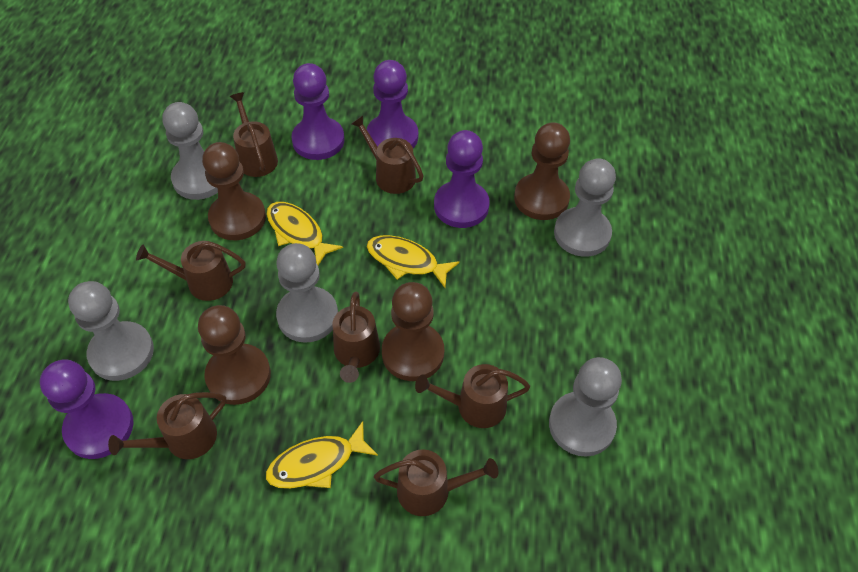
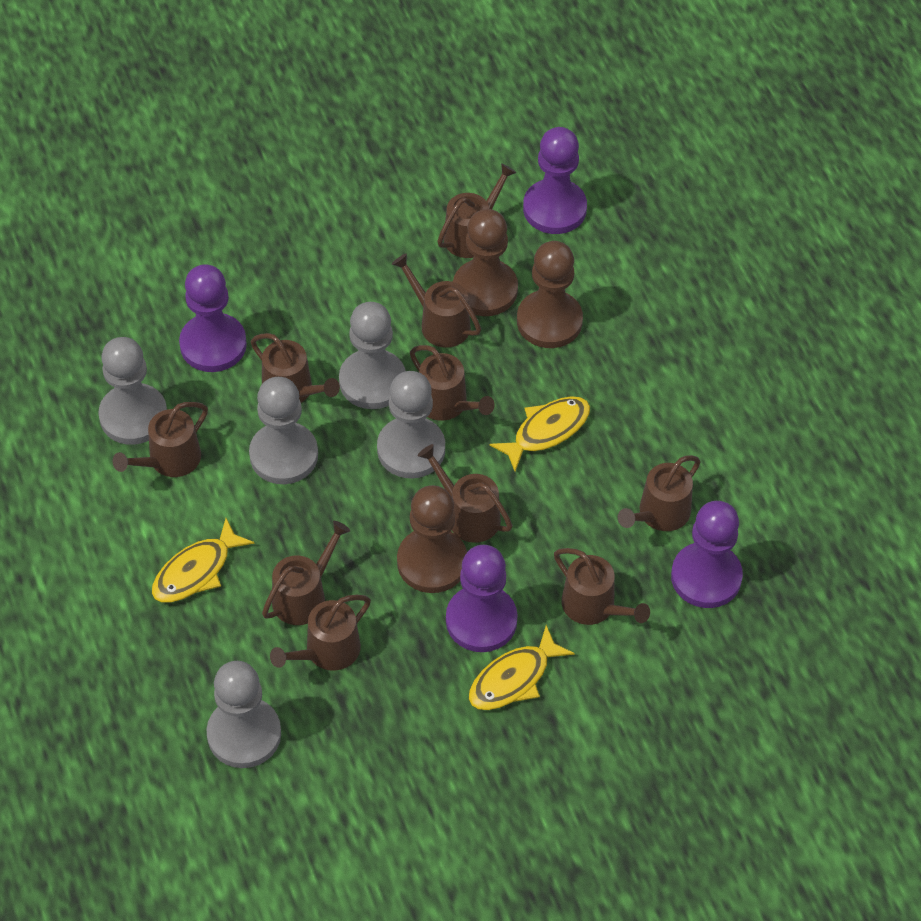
brown pawn: [198,305,271,405] [202,142,266,240] [382,282,444,381] [514,122,570,220] = 4 -> [397,485,467,593] [453,209,518,316] [517,241,583,348] = 3
brown watering can: [108,392,226,459] [136,241,245,301] [230,92,278,177] [332,292,380,383] [351,116,424,194] [374,449,498,516] [415,364,530,428] = 7 -> [113,402,208,477] [251,333,340,403] [262,521,350,625] [270,595,371,671] [392,254,481,348] [410,345,495,421] [418,444,512,543] [438,163,517,258] [554,548,650,625] [618,455,700,531] = 10

